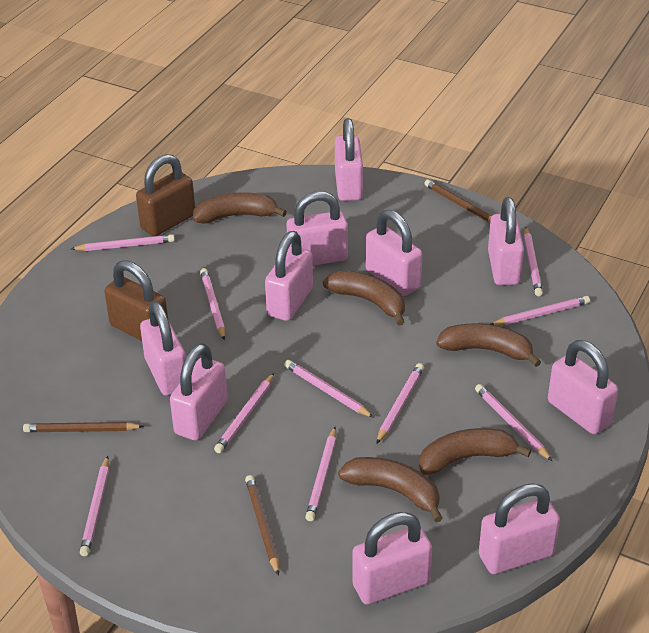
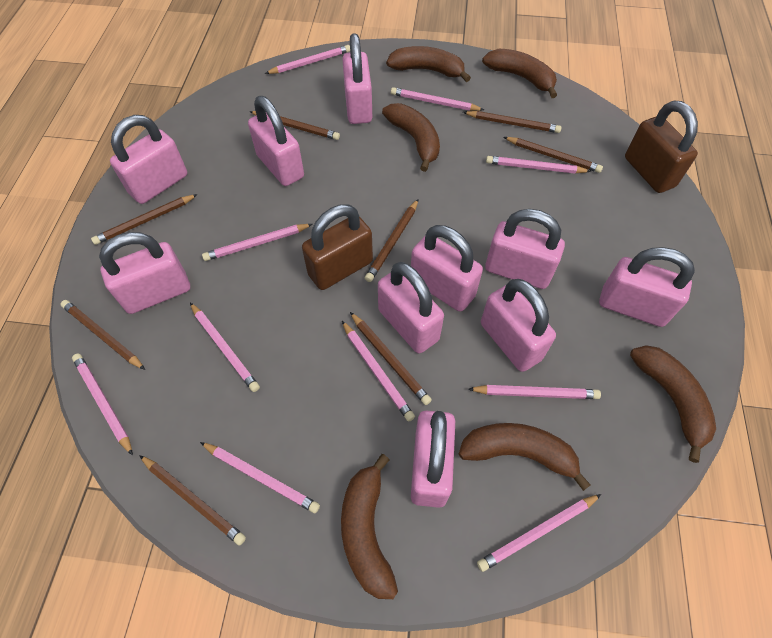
brown banana: [193,192,287,224] [323,271,405,325] [338,457,443,522] [419,428,531,475] [436,324,541,367] = 5 -> [341,454,398,599] [382,103,440,172] [386,46,471,82] [459,423,591,491] [482,49,557,98] [630,345,716,463] = 6
brown pencil: [23,422,144,432] [245,475,279,576] [424,179,492,223] = 3 -> [60,300,145,370] [91,194,198,245] [139,455,246,546] [249,111,340,140] [350,312,432,405] [365,199,418,282] [463,111,562,133] [504,137,603,173] = 8

